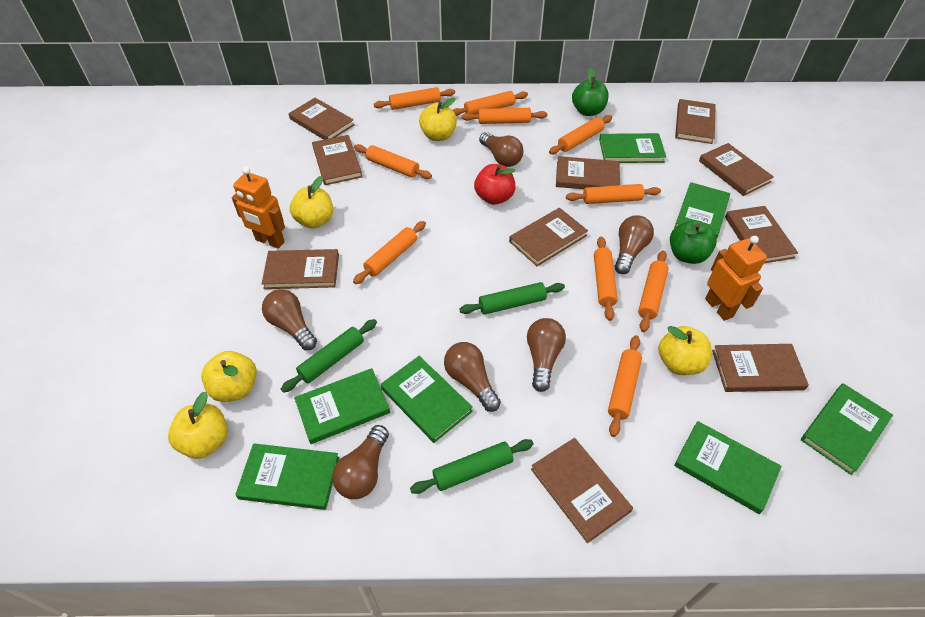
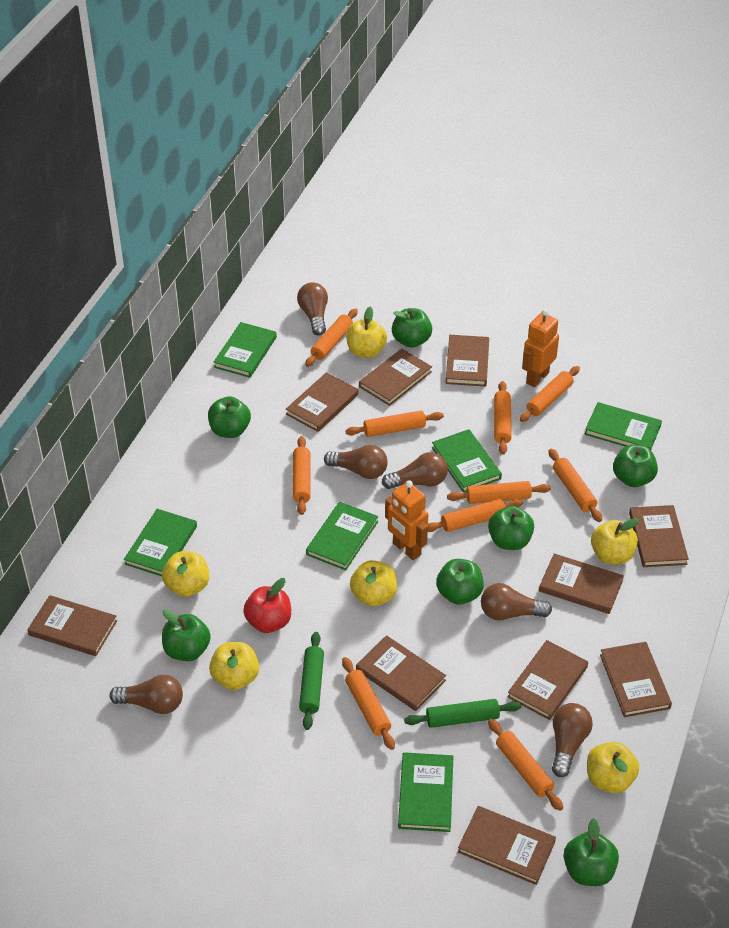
green apple: [572,68,609,116] [670,220,717,264] = 2 -> [162,609,211,661] [208,396,251,438] [392,308,432,348] [436,559,484,605] [488,506,534,550] [563,818,619,886] [613,444,658,487] = 7
green book: [235,443,339,510] [294,368,390,444] [381,356,473,443] [599,133,666,163] [674,182,730,240] [674,421,782,514] [801,383,893,475] = 7 -> [124,509,197,576] [213,322,277,378] [306,501,378,571] [398,752,454,832] [432,429,502,493] [585,402,662,450] = 6
green rolling pin: [281,319,377,393] [410,439,534,494] [459,282,565,314] = 3 -> [299,632,324,730] [404,699,521,728] = 2
yellow apple: [168,392,228,459] [201,351,257,402] [290,176,333,229] [419,98,457,141] [658,326,711,375] = 5 -> [162,551,209,597] [209,642,259,690] [346,306,387,358] [350,560,397,606] [587,742,639,793] [591,518,640,564] = 6

